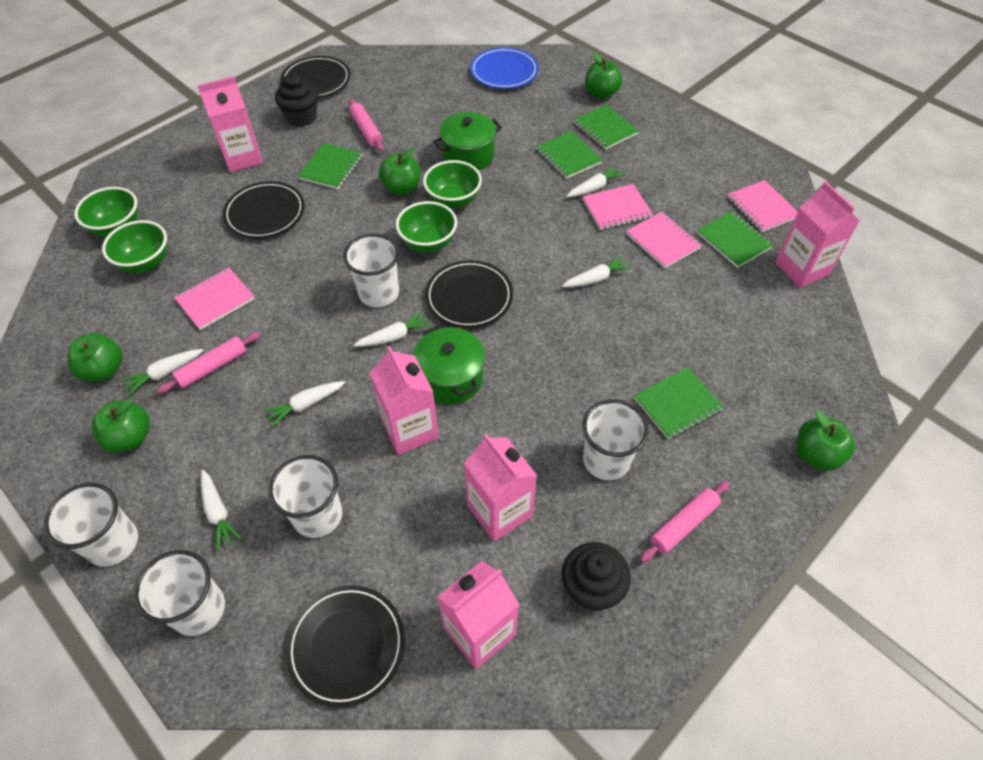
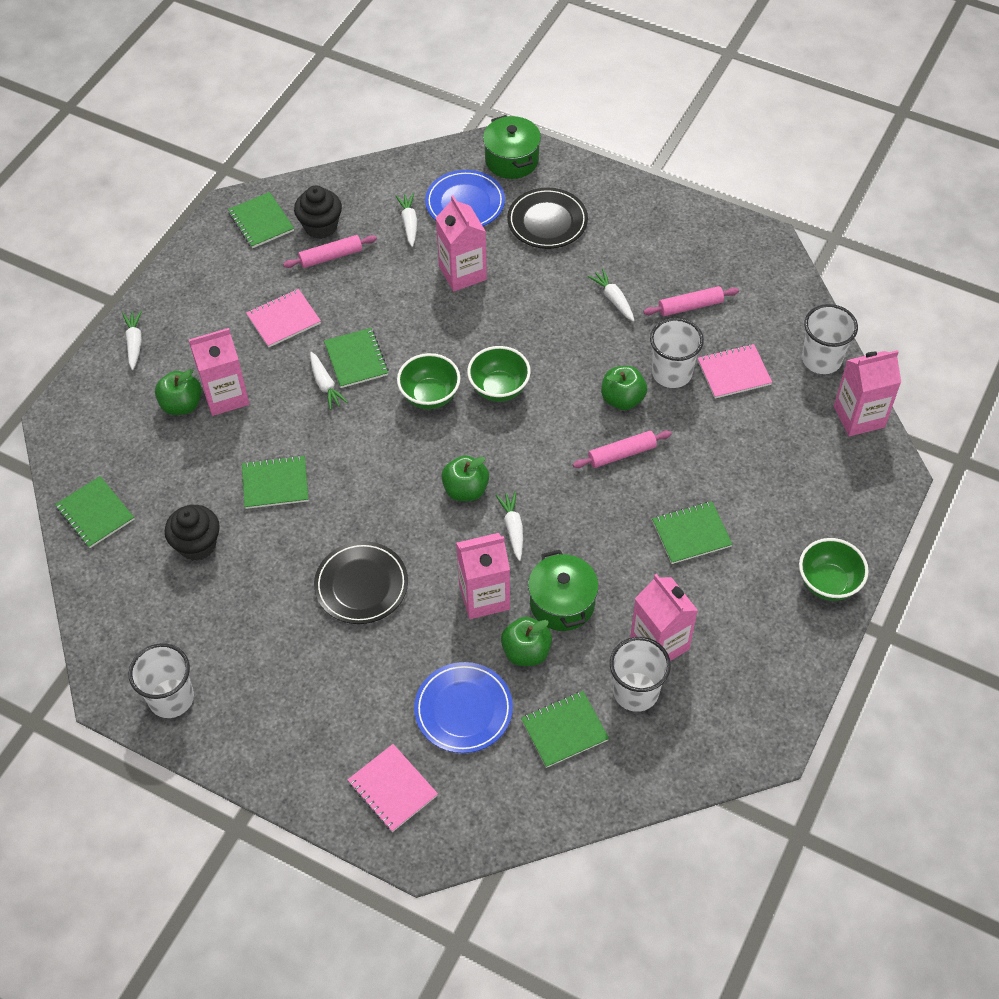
black plate: [223,181,305,239] [281,56,350,98] [285,585,405,708] [425,260,513,328] = 4 -> [314,541,408,624] [507,188,588,249] = 2
blue plate: [470,47,539,89] = 1 -> [414,662,513,753] [425,170,505,226] = 2
green apple: [67,333,123,381] [91,398,150,453] [379,148,420,195] [585,52,622,99] [797,410,855,471] = 5 -> [155,369,202,415] [441,455,489,501] [501,617,552,666] [601,366,647,410] = 4
green bowl: [74,187,138,237] [102,220,167,273] [396,201,457,253] [423,160,482,209] = 4 -> [397,353,460,409] [467,346,531,402] [799,538,869,601] = 3
green notebook: [298,143,362,190] [536,131,603,179] [573,105,639,149] [634,367,724,439] [697,211,774,268] = 5 -> [55,476,134,548] [228,192,294,248] [242,455,308,509] [324,328,389,388] [521,691,609,768] [652,501,733,564] = 6
pink notebook: [174,268,255,330] [582,184,653,230] [626,212,702,268] [728,180,798,232] = 4 -> [246,289,321,348] [348,744,438,832] [698,344,772,399] = 3
white carrot: [120,349,203,395] [201,470,242,551] [263,381,345,427] [354,311,432,347] [562,255,632,287] [566,165,625,197] = 6 -> [122,311,142,370] [310,352,348,410] [396,193,417,247] [496,491,523,561] [588,269,635,322] = 5
white cup: [44,483,138,567] [134,550,225,636] [268,455,342,538] [343,234,399,307] [582,399,649,480] = 5 -> [129,643,194,718] [610,637,671,712] [650,318,704,388] [802,304,858,374] = 4

